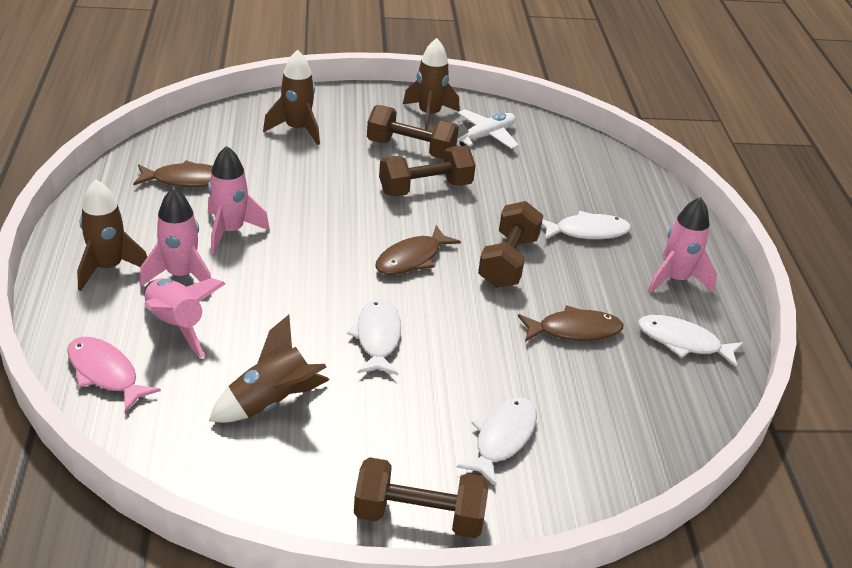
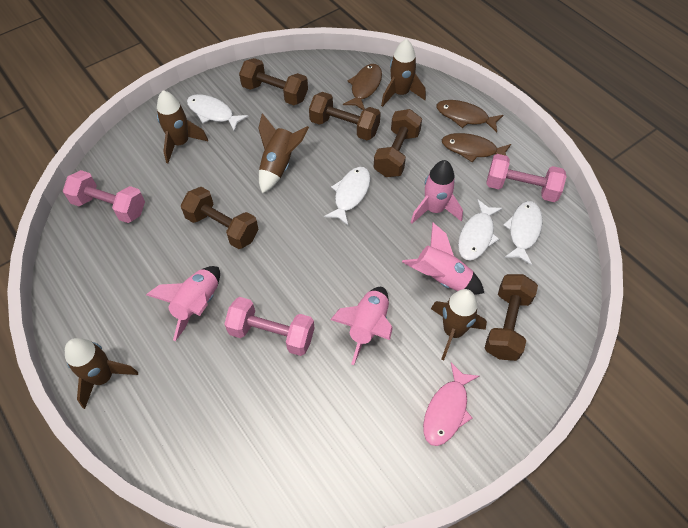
brown dumbbell: [354,457,489,538] [367,105,459,159] [379,146,476,197] [478,201,543,288] = 4 -> [181,187,259,249] [239,58,308,105] [309,92,381,140] [374,109,422,177] [485,274,538,361] = 5
brown rocket: [77,180,147,291] [209,315,329,423] [263,50,320,145] [403,38,459,130] = 4 -> [65,338,138,409] [157,90,208,163] [258,113,309,194] [381,39,426,107] [431,289,487,360] = 5
pink dumbbell: none = 0 -> [63,170,145,223] [225,297,314,356] [486,154,567,202] = 3
white plane: [457,109,519,149] = 1 -> none = 0

